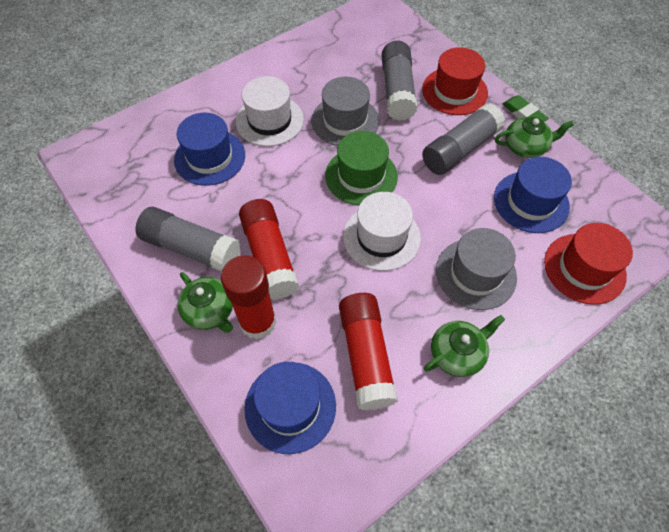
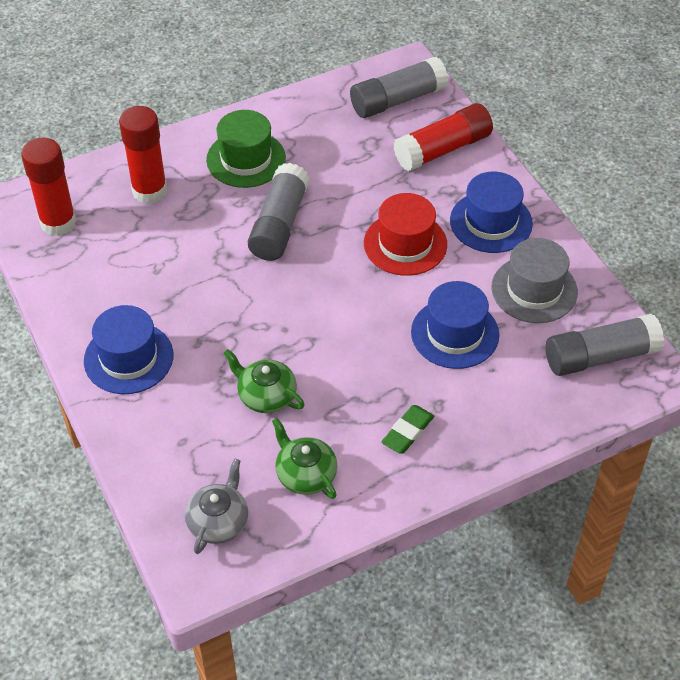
green teapot: [177,272,233,333] [424,315,505,377] [495,117,574,158] = 3 -> [223,349,305,413] [272,418,337,499] = 2
grey hat: [311,77,379,146] [436,228,517,310] = 2 -> [492,238,578,323] = 1
grey teapot: none = 0 -> [185,458,248,554] = 1
red hat: [422,47,488,115] [544,223,633,305] = 2 -> [364,193,447,276] = 1
white hat: [236,76,304,146] [343,192,421,271] = 2 -> none = 0

